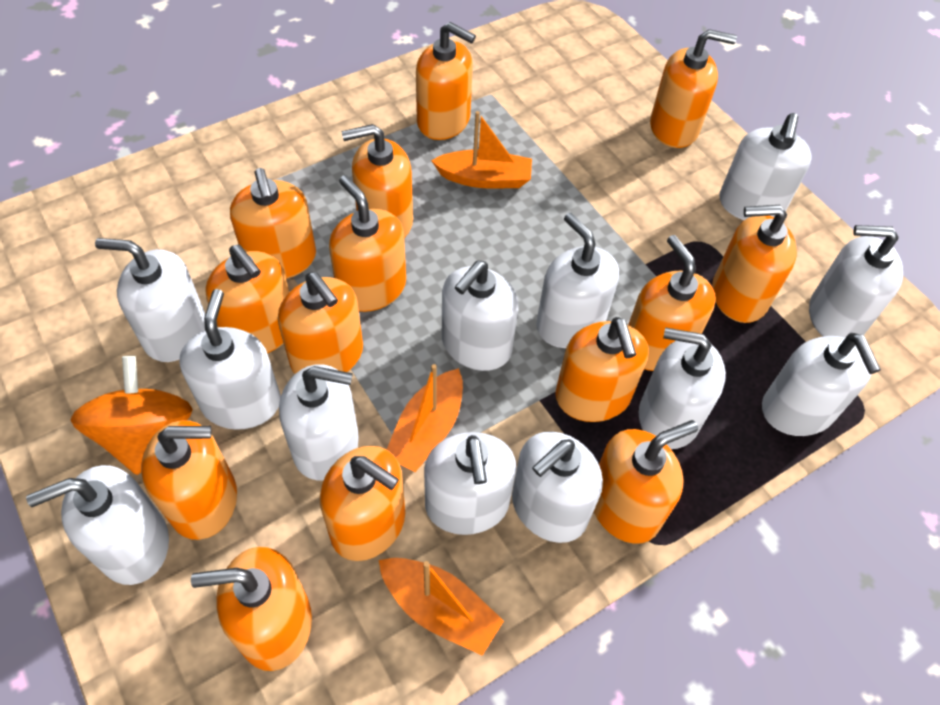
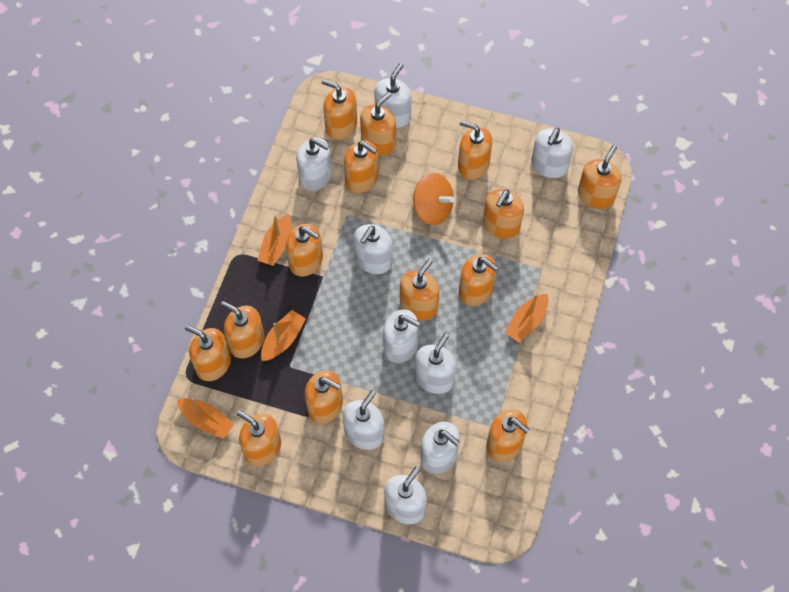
orange boat: [379,558,504,656] [387,364,463,472] [431,111,532,188] = 3 -> [177,398,234,439] [257,214,292,266] [261,310,306,361] [505,294,548,342] = 4
white soap dispenser: [26,465,169,585] [95,238,205,362] [179,289,281,430] [279,364,359,480] [424,432,516,535] [442,261,519,371] [512,431,603,543] [536,213,619,348] [639,327,726,449] [720,113,812,220] [762,333,881,436] [809,225,903,338] = 12 -> [296,138,332,191] [343,390,384,450] [354,224,393,274] [374,63,411,128] [383,309,421,363] [384,467,427,524] [415,333,456,394] [420,422,460,474] [531,128,573,178] = 9

